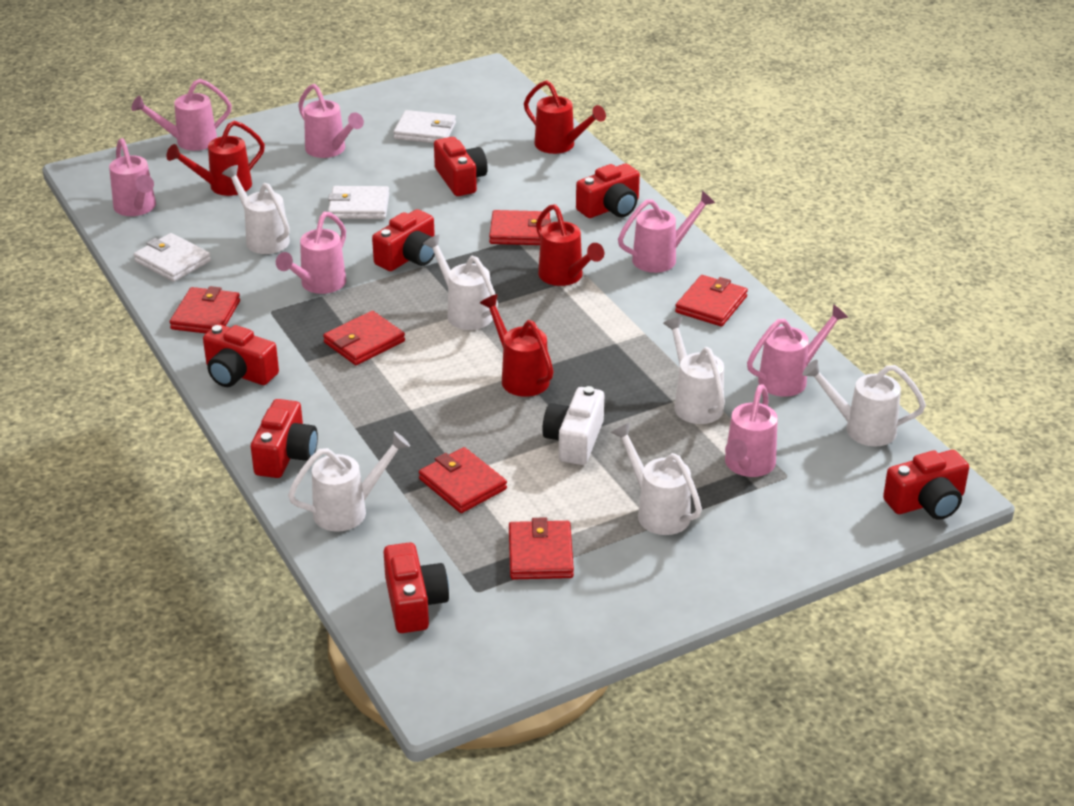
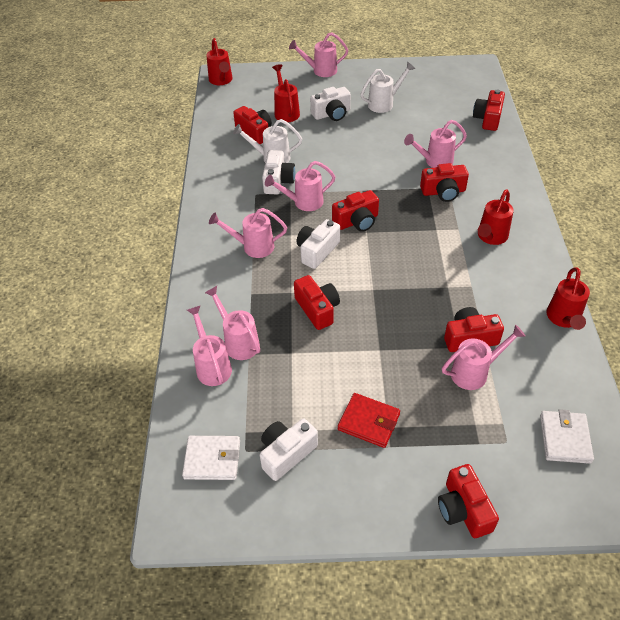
red wallet: [170,286,240,333] [323,311,405,365] [419,447,507,513] [489,210,551,245] [509,517,574,579] [675,275,748,326] = 6 -> [338,393,400,448] = 1
white camera: [542,386,604,465] = 1 -> [260,418,318,481] [262,150,295,194] [297,219,340,269] [310,87,351,121] = 4
white wallet: [134,233,211,282] [328,186,389,219] [393,110,456,143] = 3 -> [182,436,240,480] [540,409,594,464] = 2
white watering can: [222,165,290,254] [288,431,410,532] [423,235,498,330] [611,422,702,535] [663,317,725,424] [802,360,926,446] = 6 -> [233,119,302,163] [361,62,415,113] = 2

